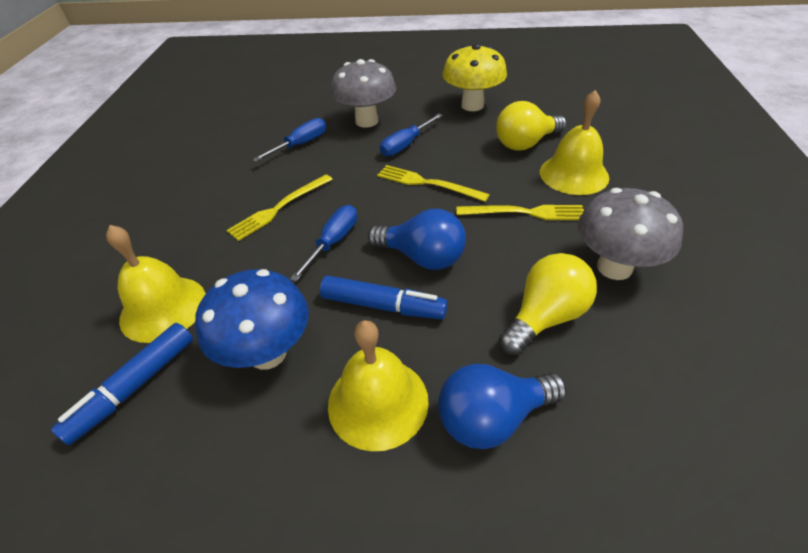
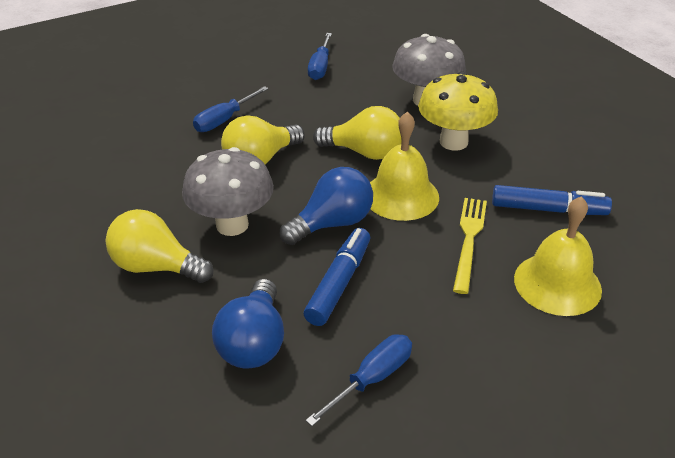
blue mushroom: [195,269,309,370] = 1 -> none = 0
yellow bell: [106,225,206,343] [328,320,429,452] [540,90,609,195] = 3 -> [370,112,439,221] [514,196,602,316] = 2
yellow fork: [227,174,333,241] [377,165,490,202] [456,205,584,220] = 3 -> [453,198,487,294] = 1
yellow light bulb: [496,101,567,150] [499,253,597,355] = 2 -> [106,209,213,283] [221,115,305,165] [313,106,401,160] = 3

